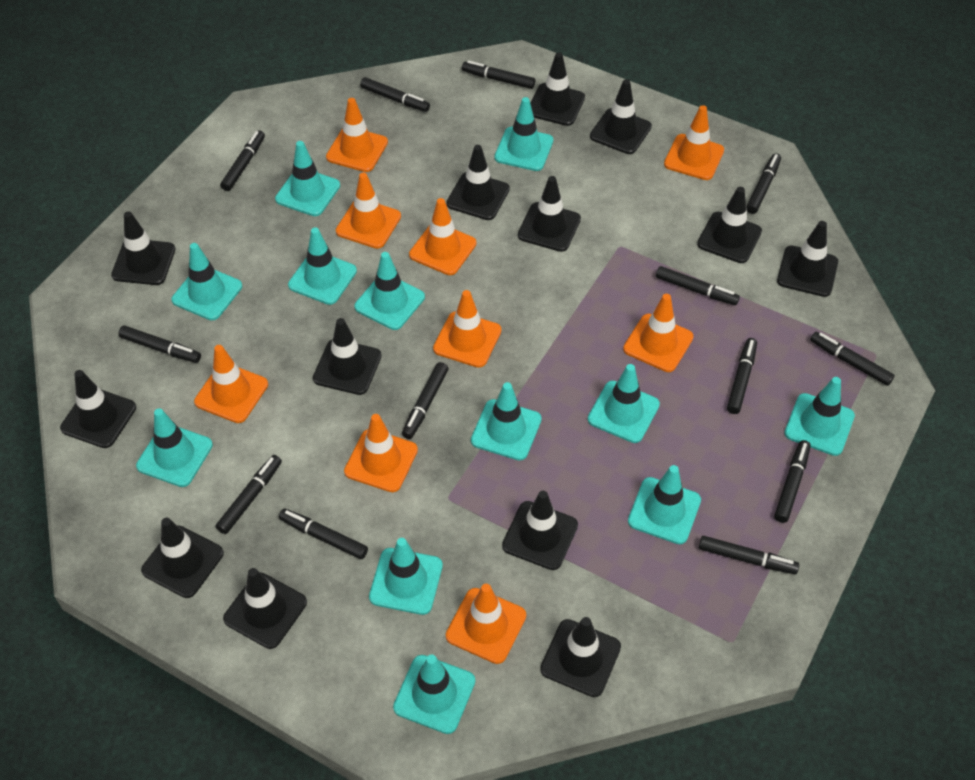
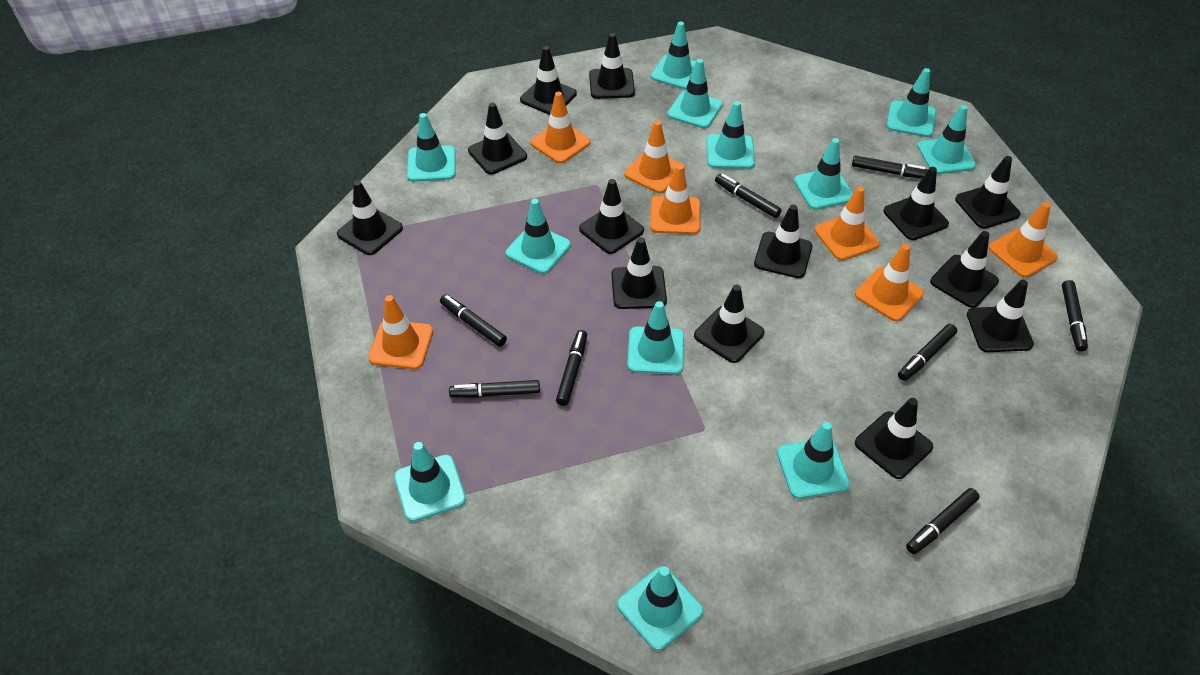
black marker: [118,325,201,363] [216,455,282,534] [220,130,265,191] [279,509,368,559] [360,77,430,112] [402,362,448,439] [462,61,535,89] [656,266,740,305] [699,536,799,574] [727,338,757,414] [746,153,781,214] [774,440,811,523] [810,332,895,386] = 13 -> [440,294,507,347] [449,380,540,398] [556,330,587,406] [715,174,782,218] [852,155,928,179] [898,324,957,381] [906,488,980,554] [1062,280,1088,352] = 8
orange traffic cone: [194,345,268,423] [326,98,388,172] [336,173,401,249] [344,414,418,492] [409,198,476,275] [433,290,501,368] [446,584,526,664] [623,294,694,372] [664,105,724,180] = 9 -> [368,295,433,369] [530,92,591,163] [624,121,685,193] [650,164,700,234] [814,186,880,260] [855,244,924,321] [989,202,1058,277] = 7

